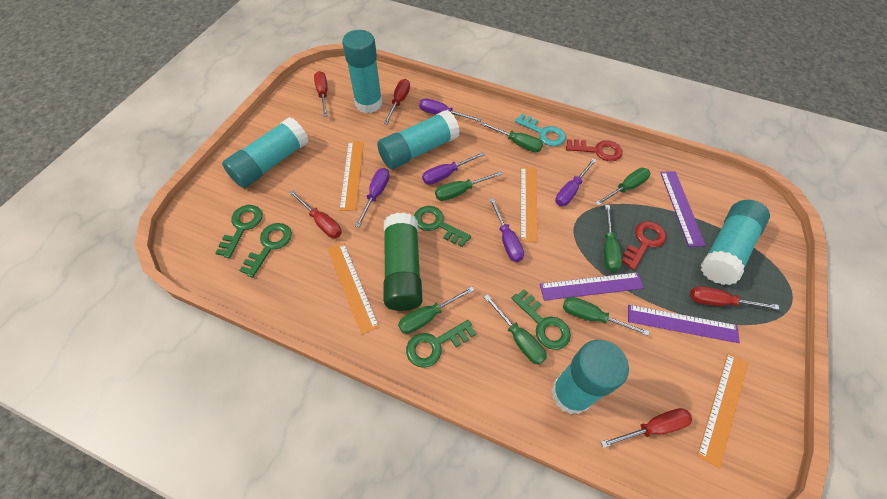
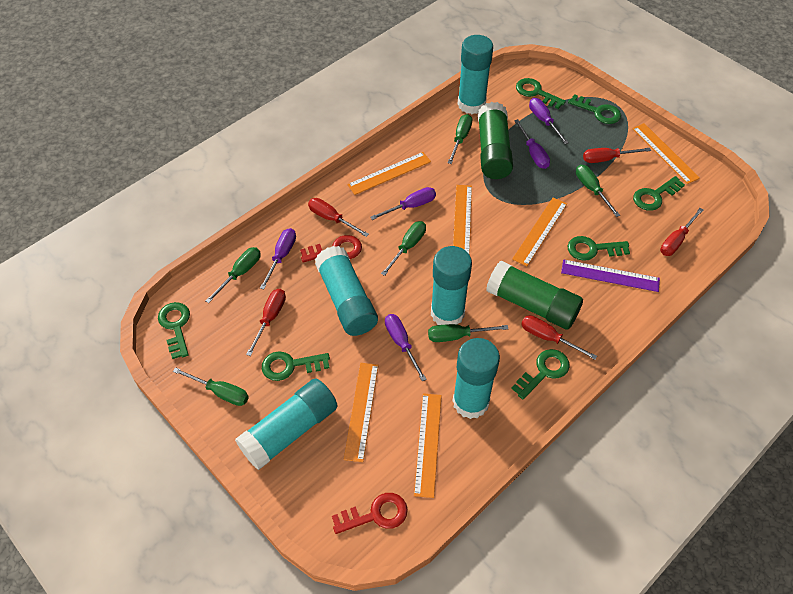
green glue stick: [383,213,423,311] = 1 -> [478,102,513,179] [486,261,583,330] = 2
green key: [216,205,262,258] [239,223,292,278] [406,320,476,368] [414,206,471,247] [512,289,571,350] = 5 -> [158,302,190,359] [262,351,330,381] [511,349,570,399] [516,78,566,109] [568,94,621,124] [568,236,630,261] [633,176,685,211] = 7
green screwdriver: [398,286,474,334] [435,172,502,201] [480,122,543,152] [484,294,547,365] [563,297,650,336] [595,168,650,206] [604,205,622,272] = 7 -> [173,367,249,406] [205,247,261,303] [381,221,426,276] [428,324,508,342] [448,114,472,164] [576,165,620,217] = 6
orange ruler: [328,243,379,335] [340,141,364,211] [520,167,538,242] [697,353,748,468] = 4 -> [344,363,378,462] [347,152,431,195] [414,393,442,498] [453,185,472,255] [512,198,567,266] [632,123,700,184] = 6
purple ruler: [540,272,644,301] [628,305,740,343] [660,171,706,247] = 3 -> [561,259,660,292] = 1
turquoise key: [515,114,566,146] = 1 -> none = 0

